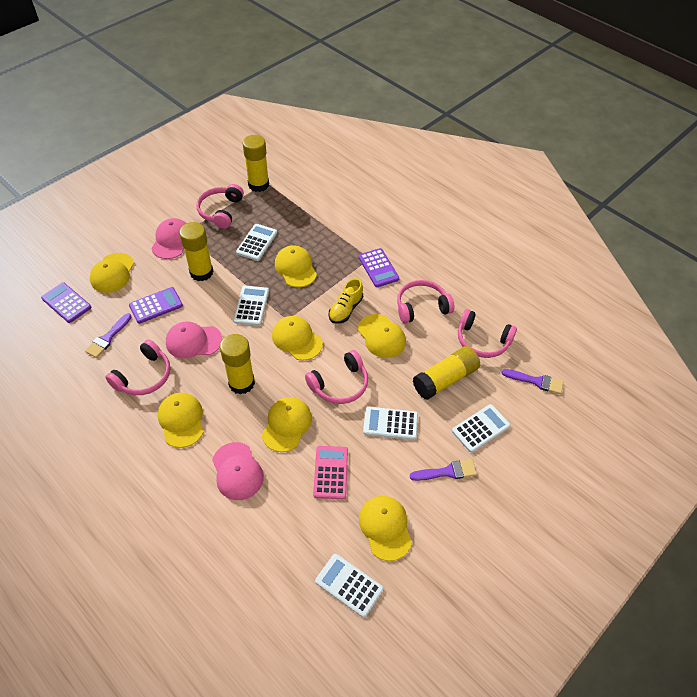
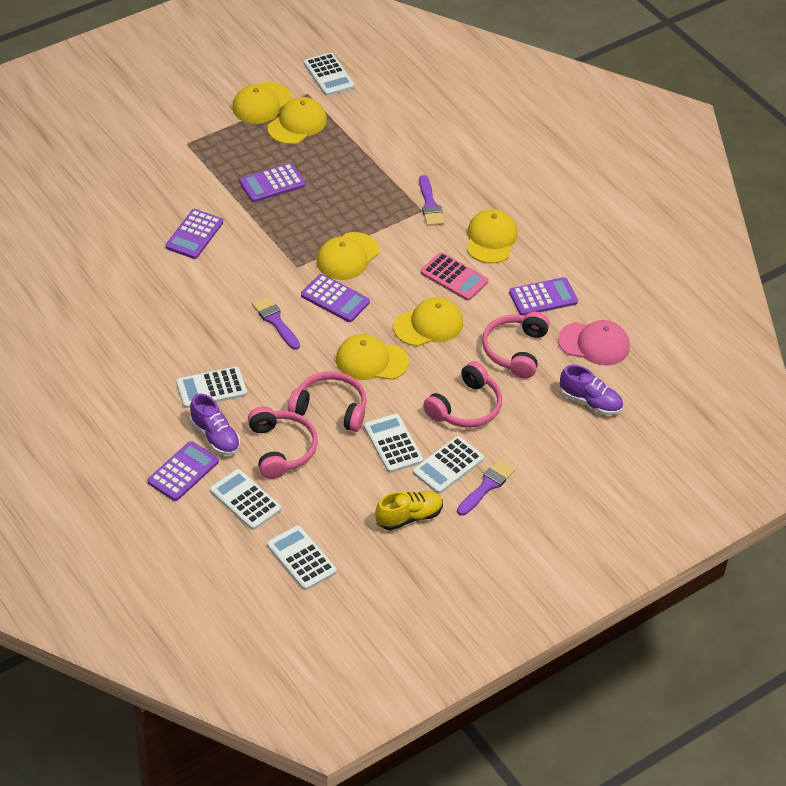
pink cap: [152,218,186,259] [166,322,222,359] [212,442,264,500] = 3 -> [558,320,630,366] = 1
pink headphones: [105,339,170,395] [196,184,244,229] [305,350,368,404] [397,280,454,323] [458,309,517,358] = 5 -> [248,406,318,479] [288,371,367,432] [423,361,502,428] [482,312,550,378] = 4
purple calculator: [41,283,91,323] [129,287,183,324] [358,248,399,287] = 3 -> [148,441,219,501] [166,209,223,259] [239,163,305,202] [301,274,370,322] [509,277,578,315] = 5
purple shoe: none = 0 -> [190,394,240,456] [560,365,623,415] = 2
white calculator: [233,286,269,326] [236,224,277,261] [315,554,383,618] [363,407,418,440] [452,404,510,453] = 5 -> [176,367,247,408] [210,469,281,530] [267,525,337,590] [304,53,355,96] [364,414,423,473] [413,436,484,494] = 6
yellow cap: [90,253,134,293] [158,392,204,448] [262,397,312,452] [272,316,323,360] [275,245,317,287] [358,314,406,358] [359,496,412,561] = 7 -> [232,82,291,124] [267,97,327,144] [316,232,379,280] [336,334,409,380] [393,297,463,346] [467,209,518,264] = 6
yellow glue stick: [179,222,213,281] [220,334,255,395] [243,135,269,192] [413,346,480,400] = 4 -> none = 0

